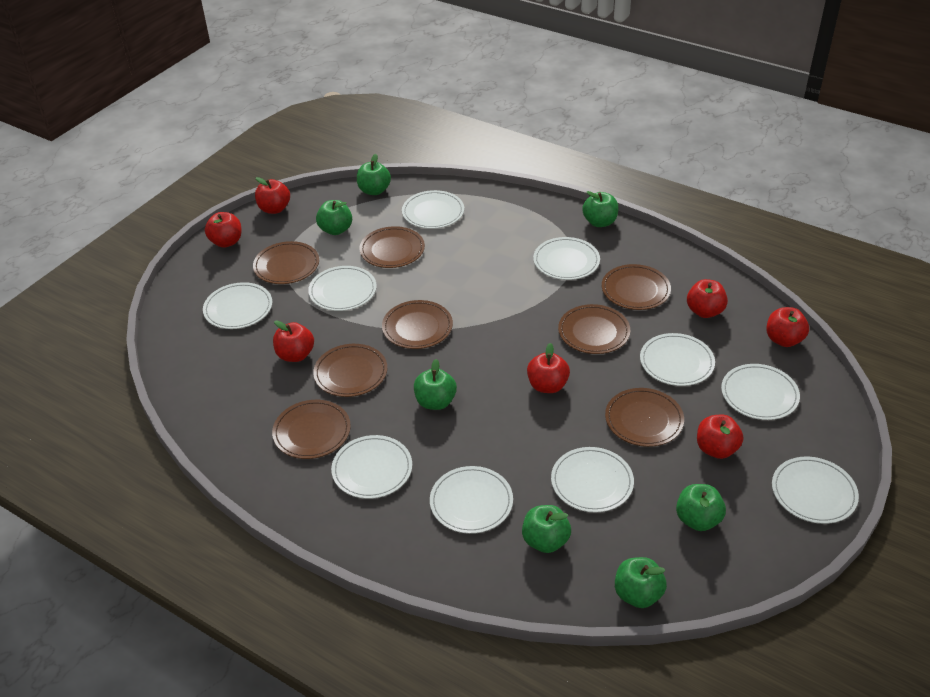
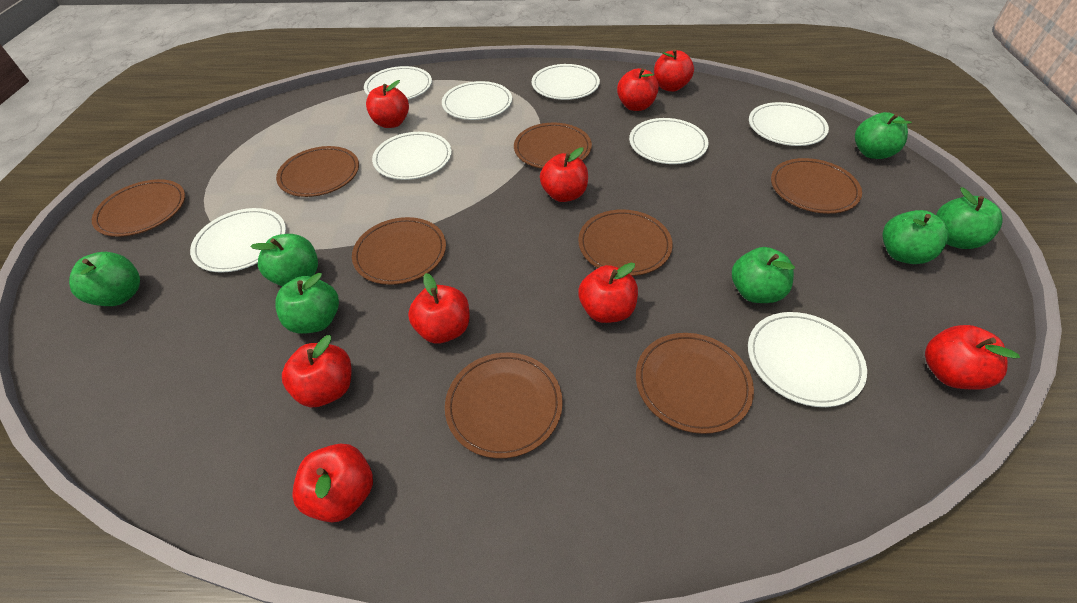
red apple: [205,212,241,248] [255,177,290,214] [273,320,314,362] [527,343,570,393] [687,279,728,318] [697,415,743,459] [766,307,809,347] = 7 -> [282,335,351,407] [292,444,373,523] [366,80,409,128] [408,273,470,344] [540,147,588,202] [578,263,638,323] [617,68,659,111] [654,49,694,92] [925,325,1020,390] = 9
white plate: [203,282,272,329] [308,266,377,311] [331,435,412,499] [402,190,464,229] [430,466,513,534] [533,237,600,280] [551,447,634,513] [640,333,715,386] [721,364,800,420] [772,457,859,524] = 10 -> [190,208,286,273] [364,66,432,100] [372,132,452,180] [442,81,512,120] [532,64,600,100] [629,118,709,164] [748,312,867,407] [749,102,829,146] = 8

